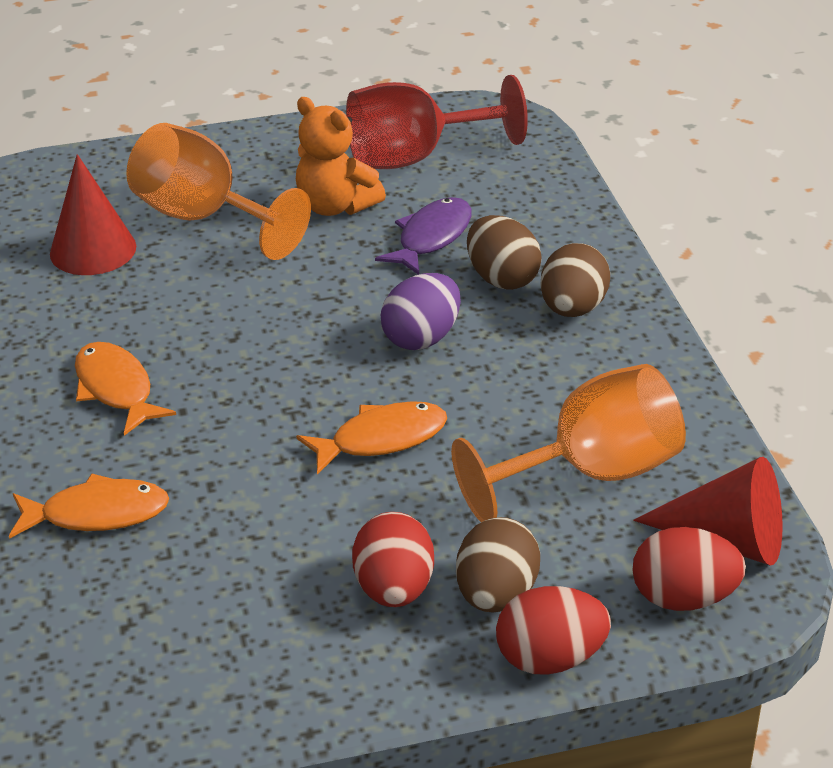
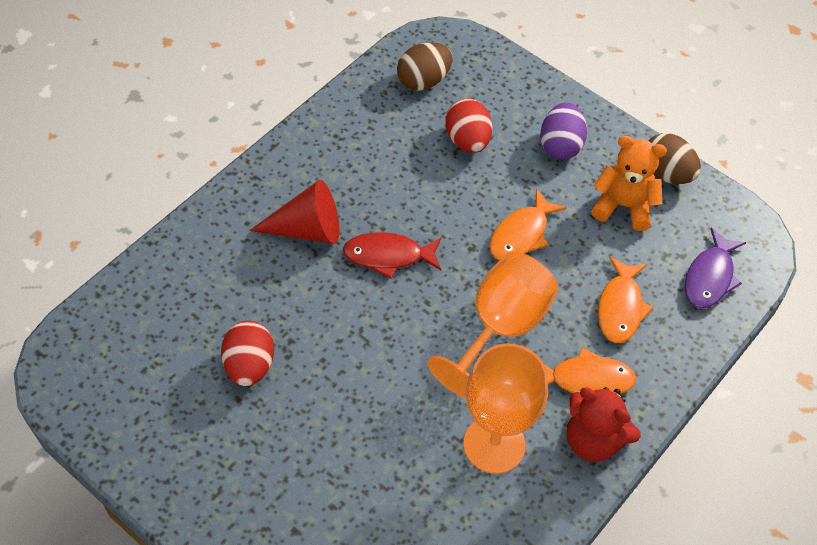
brown egg: [456,517,540,613] [467,215,542,290] [540,243,610,317] = 3 -> [397,42,452,91] [648,133,701,184] = 2
red cone: [50,154,136,275] [633,457,783,566] = 2 -> [249,180,339,244] = 1
red egg: [352,512,434,607] [496,586,611,675] [632,527,746,611] = 3 -> [221,321,274,386] [445,98,493,153] = 2
red fish: none = 0 -> [343,232,441,279] = 1
red goblet: [346,75,528,169] = 1 -> none = 0
red teddy bear: none = 0 -> [567,387,641,462] = 1

